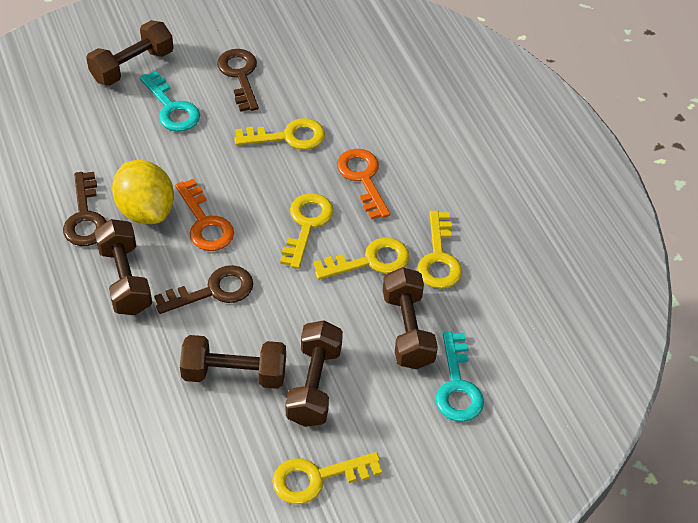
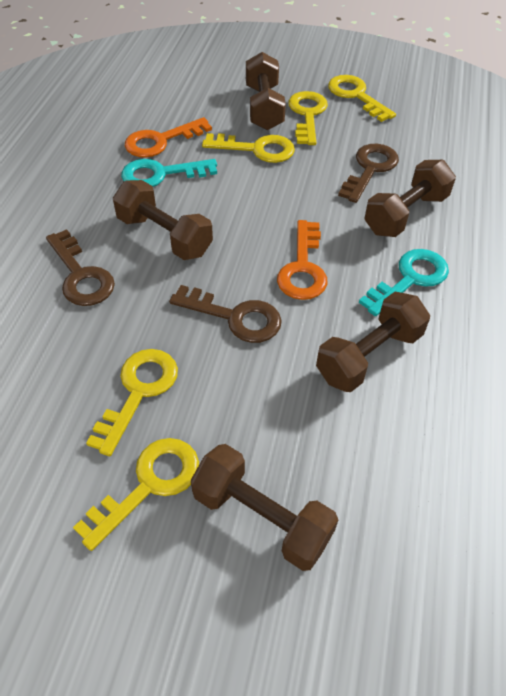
yellow lemon: [112,160,174,224] = 1 -> none = 0

